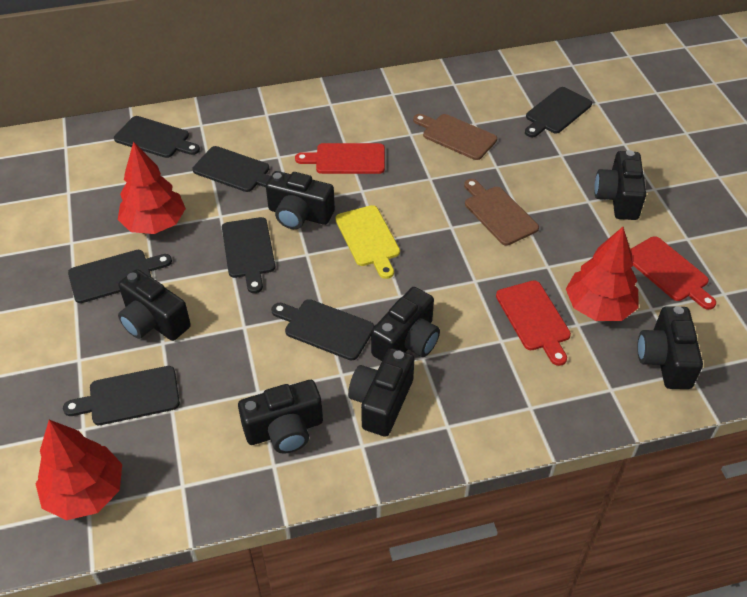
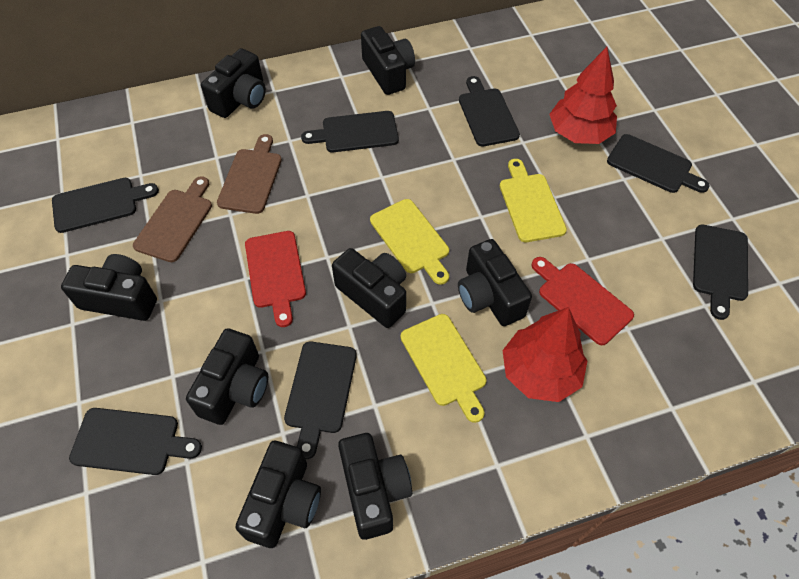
black camera: [118,269,191,341] [238,380,323,454] [266,171,335,229] [348,348,415,437] [371,287,440,361] [594,150,646,220] [637,306,703,389] = 7 -> [61,254,157,321] [186,328,268,425] [201,48,266,118] [235,441,321,548] [332,248,406,328] [338,433,412,540] [361,26,415,95] [458,239,532,326] = 8
red cutting board: [295,143,385,174] [496,280,571,366] [630,236,716,310] = 3 -> [245,231,306,327] [531,257,634,345] = 2
red tree: [36,420,122,520] [118,141,186,234] [566,227,639,321] = 3 -> [502,307,587,402] [549,47,617,144] = 2
yellow cutting board: [335,205,400,279] = 1 -> [370,199,449,285] [401,314,487,423] [500,159,567,242] = 3

